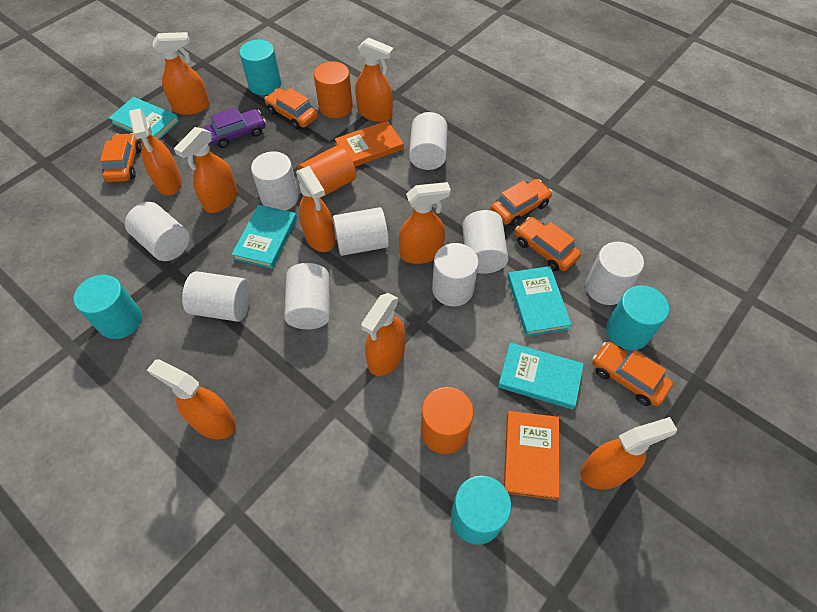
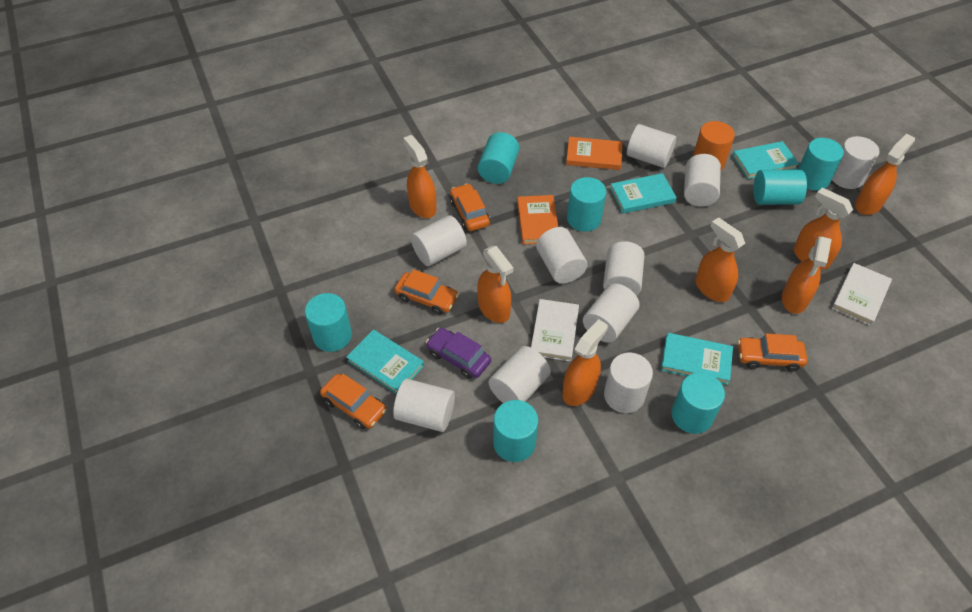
orange car: [100,133,142,182] [265,88,318,129] [490,179,553,226] [515,217,581,271] [592,342,673,406] = 5 -> [320,374,387,429] [394,269,459,315] [450,183,490,231] [738,333,807,372] = 4
orange cylinder: [298,145,356,198] [314,62,353,118] [421,387,474,454] = 3 -> [693,121,735,170] = 1
orange spray bottle: [129,108,182,195] [147,360,236,439] [153,32,210,115] [174,127,238,213] [296,166,335,252] [355,38,394,122] [361,293,405,376] [399,182,451,264] [581,417,677,490] = 9 -> [403,135,437,218] [478,246,513,323] [562,319,608,406] [695,217,745,302] [782,236,832,314] [794,187,853,269] [855,134,915,215] = 7
turquoise cylinder: [74,275,142,339] [239,40,281,95] [451,475,511,545] [606,285,669,350] = 4 -> [305,293,352,352] [478,132,519,184] [493,400,538,462] [567,177,606,232] [671,372,725,434] [753,170,807,205] [798,138,844,191] = 7
white book: none = 0 -> [531,299,579,362] [832,263,892,326] = 2
white cylinder: [125,202,190,261] [182,271,250,322] [251,151,299,211] [284,263,330,329] [333,207,389,256] [409,112,447,170] [432,243,479,307] [462,210,508,274] [586,242,644,305] = 9 -> [393,379,455,432] [411,215,467,266] [489,346,551,403] [536,227,587,284] [583,283,640,343] [603,241,645,296] [604,353,653,413] [627,124,676,168] [684,154,721,207] [832,136,880,189] = 10

